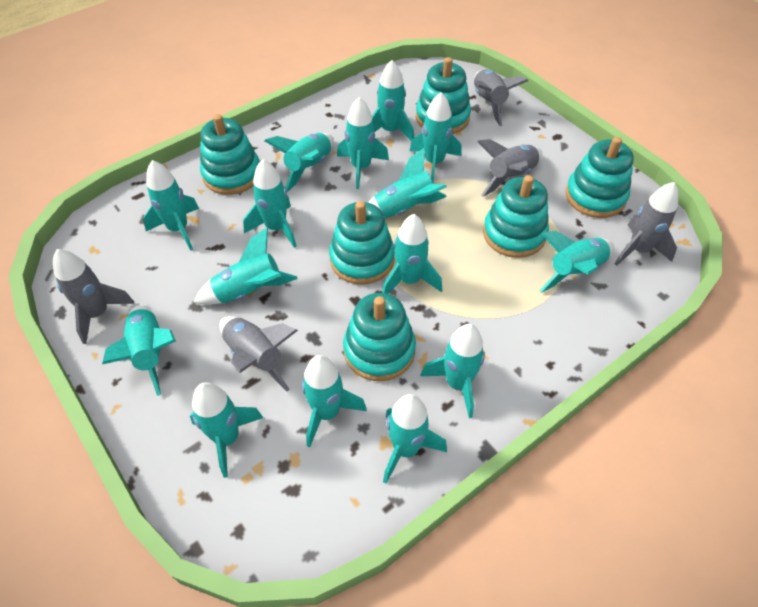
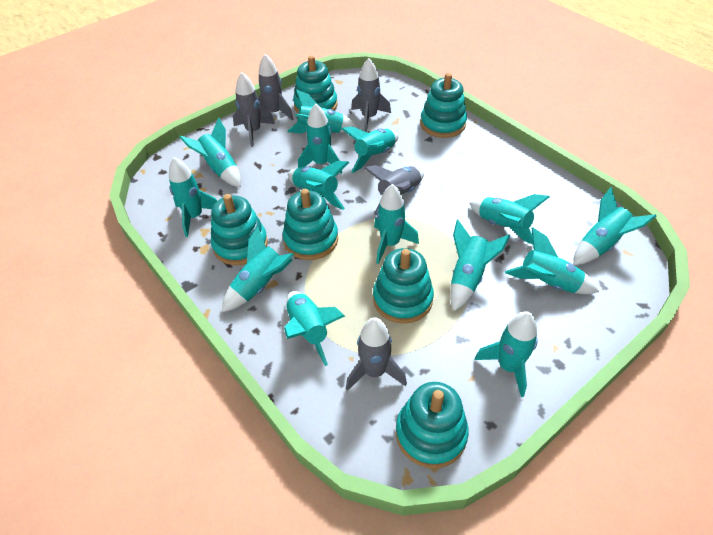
turquoise rocket: [102,305,176,396] [143,160,199,251] [190,382,263,478] [194,227,298,305] [243,159,296,248] [265,133,334,192] [302,355,367,447] [337,97,389,189] [368,148,447,219] [372,60,414,141] [382,214,442,294] [383,394,447,483] [410,92,462,182] [420,324,485,418] [539,231,614,293] = 15 -> [169,157,217,237] [179,118,241,187] [222,227,294,312] [284,291,345,366] [287,89,358,134] [288,161,349,210] [298,104,342,173] [342,126,399,173] [374,184,419,264] [450,220,510,311] [469,194,550,245] [475,311,538,397] [505,227,599,294] [573,187,656,265] = 14

